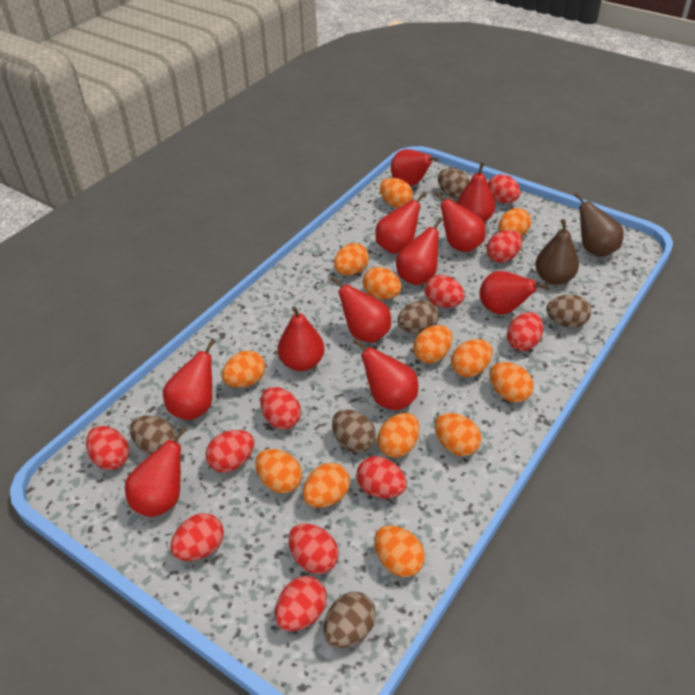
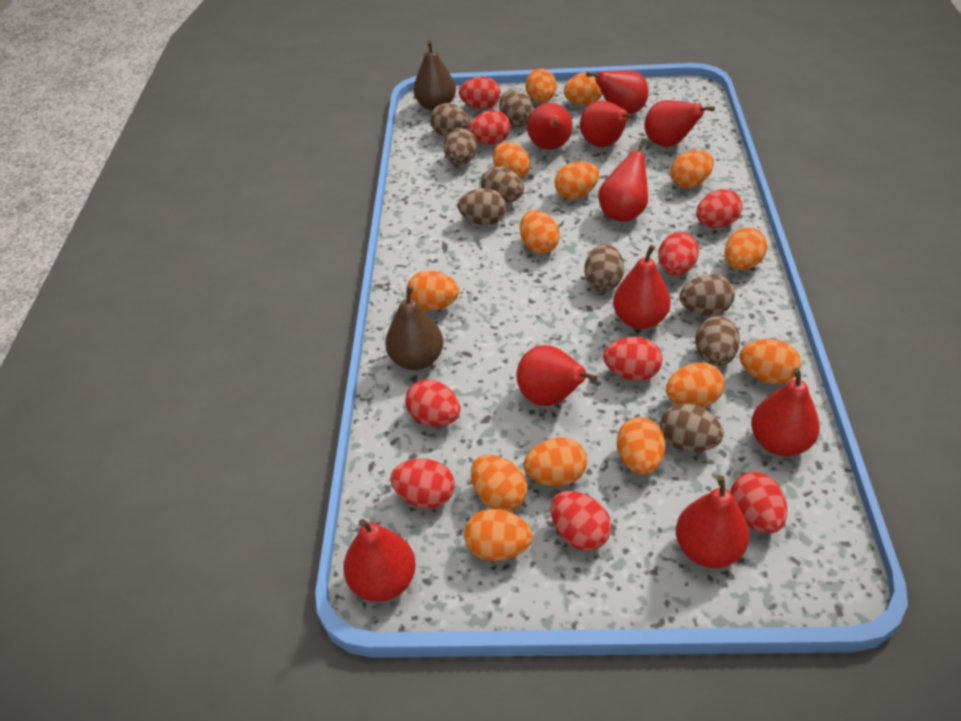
brown egg: [130,415,176,455] [324,592,376,648] [332,410,376,453] [397,300,439,334] [438,168,470,198] [546,295,591,328] = 6 -> [430,103,470,136] [444,128,477,165] [458,188,506,225] [481,167,524,203] [499,90,534,127] [584,244,624,291] [660,404,724,452] [679,275,735,316] [695,316,740,366] = 9
orange egg: [222,351,266,388] [255,449,302,494] [303,463,350,508] [334,243,369,275] [363,267,402,299] [374,525,425,577] [377,413,420,457] [380,178,413,208] [413,325,452,364] [435,413,482,456] [451,339,493,377] [490,362,534,403] [499,208,531,236] = 13 -> [406,271,459,311] [464,509,532,561] [471,455,527,511] [493,142,530,179] [520,210,560,254] [523,437,587,486] [525,68,557,103] [555,161,599,199] [564,72,602,105] [617,417,665,475] [666,362,725,408] [670,150,714,188] [725,227,767,270] [739,339,801,384] = 14
red egg: [86,426,129,470] [170,513,224,561] [206,430,254,472] [260,387,301,429] [275,576,327,631] [288,523,338,574] [356,456,407,498] [425,275,465,308] [487,230,522,263] [488,174,521,203] [507,312,543,351] = 11 -> [390,459,455,508] [405,379,460,426] [459,77,501,109] [468,110,510,144] [550,491,611,551] [603,337,662,381] [658,232,699,276] [696,189,742,228] [730,472,787,534] = 9
red pear: [125,427,187,517] [163,339,216,420] [278,306,324,371] [331,276,391,342] [353,338,418,410] [375,192,427,254] [391,149,438,186] [396,218,443,285] [434,191,486,252] [457,162,495,222] [480,271,548,315] = 11 -> [343,519,416,602] [516,345,597,406] [527,103,573,150] [580,101,634,147] [586,70,648,114] [598,138,648,222] [613,245,671,329] [644,100,715,147] [676,475,749,568] [751,368,820,456] = 10

